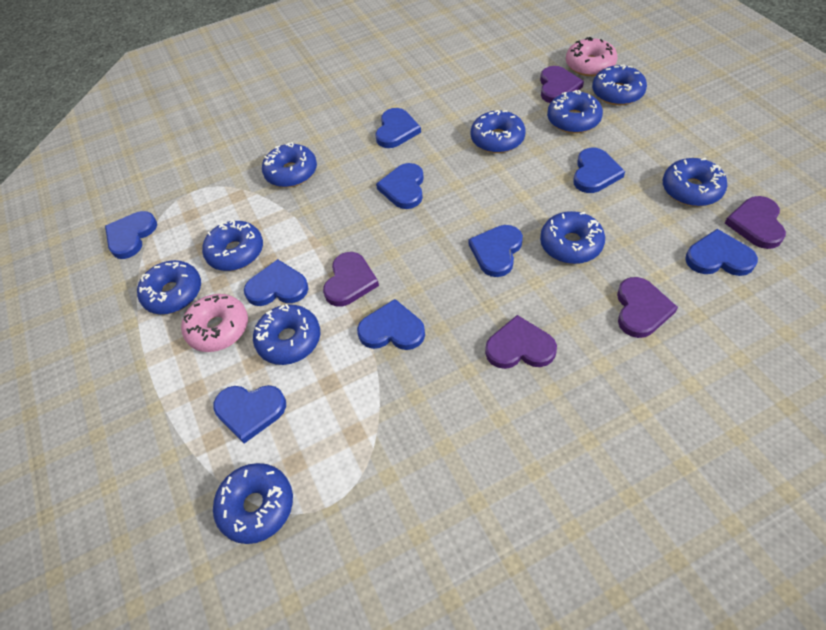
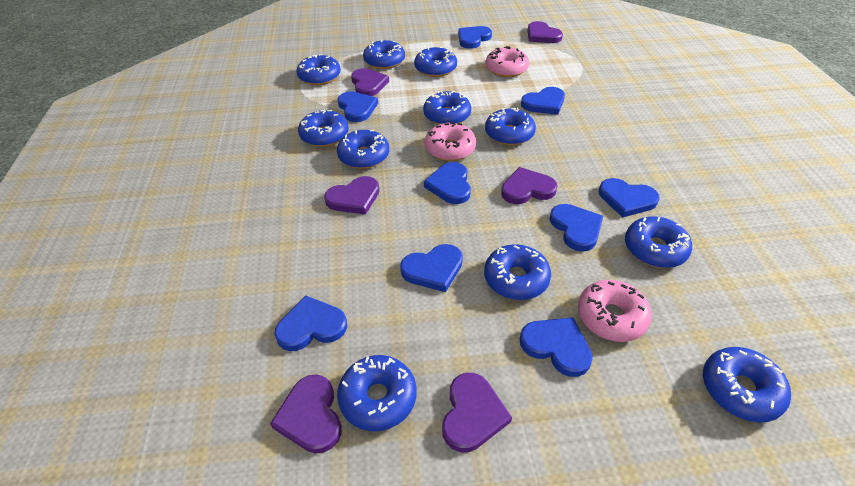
blue donut: [137,260,201,314] [202,219,263,271] [213,463,293,544] [253,304,320,365] [262,142,317,187] [471,110,526,153] [540,211,605,264] [547,90,603,133] [592,65,647,105] [663,158,727,206] = 10 -> [296,54,341,85] [298,110,349,147] [337,129,389,169] [337,355,416,431] [363,40,405,69] [414,46,457,77] [423,91,471,125] [484,244,551,300] [485,108,536,145] [625,216,692,268] [703,347,791,423] = 11
pink donut: [181,294,248,352] [566,37,617,76] = 2 -> [425,122,476,161] [486,46,529,77] [578,280,652,342] = 3
purple heart: [323,252,379,307] [485,315,557,369] [540,66,584,103] [617,277,678,338] [725,196,786,249] = 5 -> [270,374,342,454] [324,176,379,215] [351,68,389,96] [442,373,512,452] [501,167,558,204] [527,21,563,43] = 6

